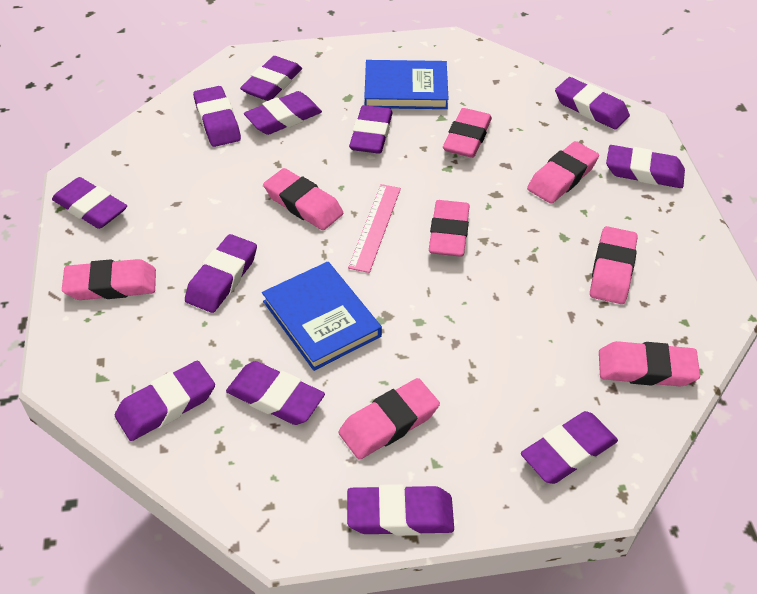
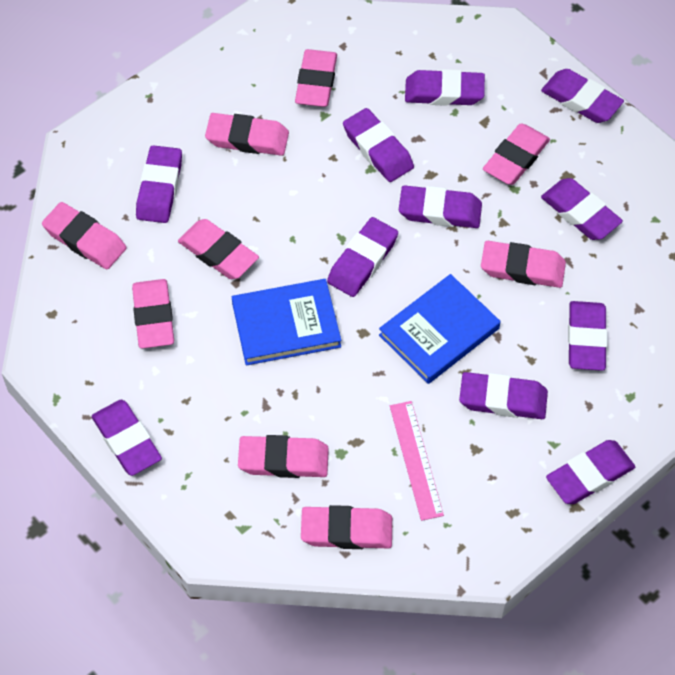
pink eraser: [62,259,156,300] [263,168,343,230] [339,378,440,460] [429,200,470,257] [443,108,492,158] [527,141,599,204] [590,226,637,304] [599,341,700,387] = 8 -> [42,202,127,270] [132,279,174,348] [178,219,259,279] [205,113,289,156] [238,435,329,478] [295,49,337,107] [301,505,392,549] [481,241,566,288] [483,123,550,185] = 9
purple eraser: [52,177,127,229] [115,361,215,441] [185,234,257,313] [193,86,241,147] [226,361,325,425] [240,56,302,101] [244,91,322,135] [347,484,454,536] [349,105,393,154] [521,411,618,484] [555,77,630,130] [606,145,685,188] = 12 -> [92,400,162,476] [136,145,182,223] [327,217,398,297] [343,108,414,182] [399,185,482,228] [405,69,485,106] [459,372,548,419] [541,69,624,123] [541,178,623,240] [546,440,635,504] [568,301,607,371] = 11

